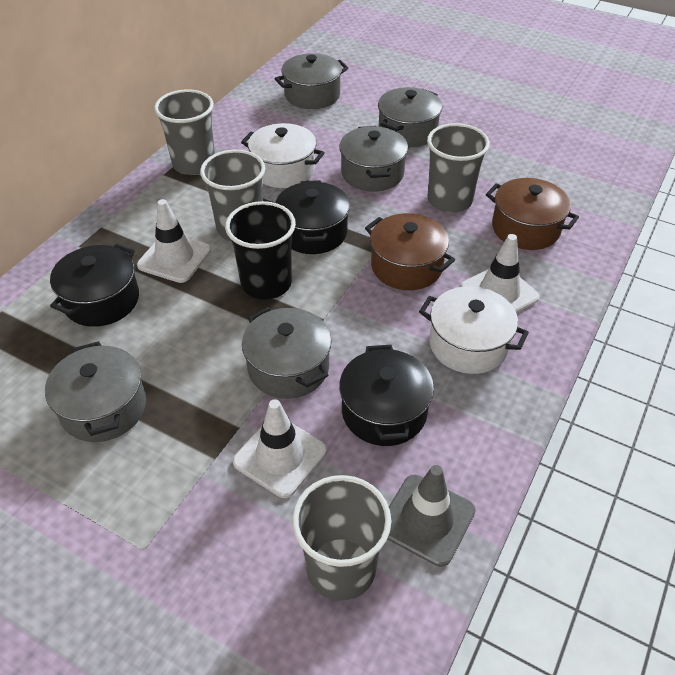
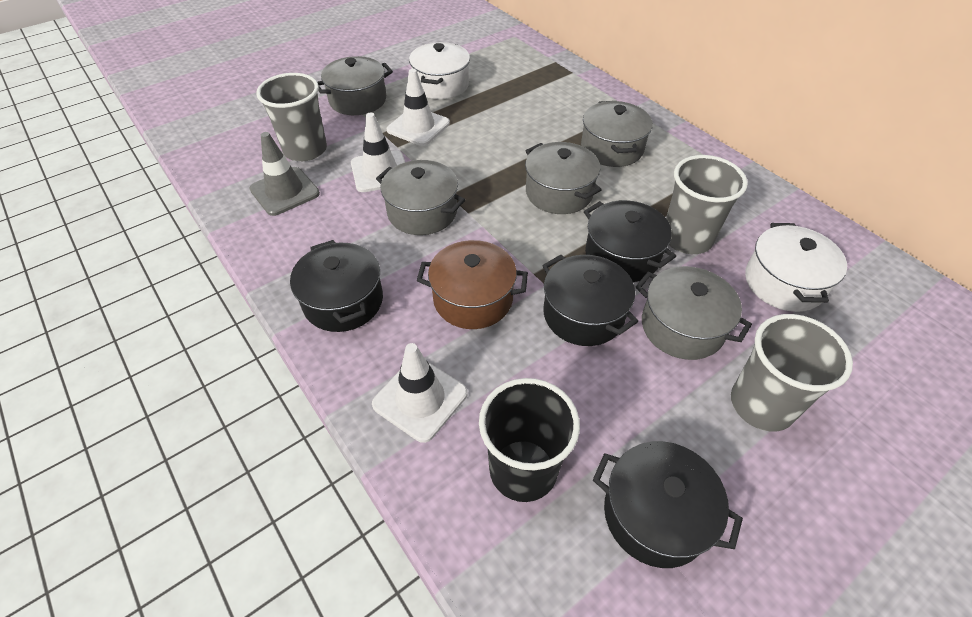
black pot: [50,244,139,327] [275,180,350,254] [339,345,434,446] = 3 -> [290,240,383,332] [542,254,638,346] [584,200,676,282] [593,441,743,568] = 4
brown pot: [365,213,455,290] [486,178,579,250] = 2 -> [417,240,528,329] = 1
grey cup: [154,89,215,175] [200,150,265,241] [292,475,391,601] [427,123,490,213] = 4 -> [256,73,327,161] [666,155,748,254] [731,314,853,432] = 3

